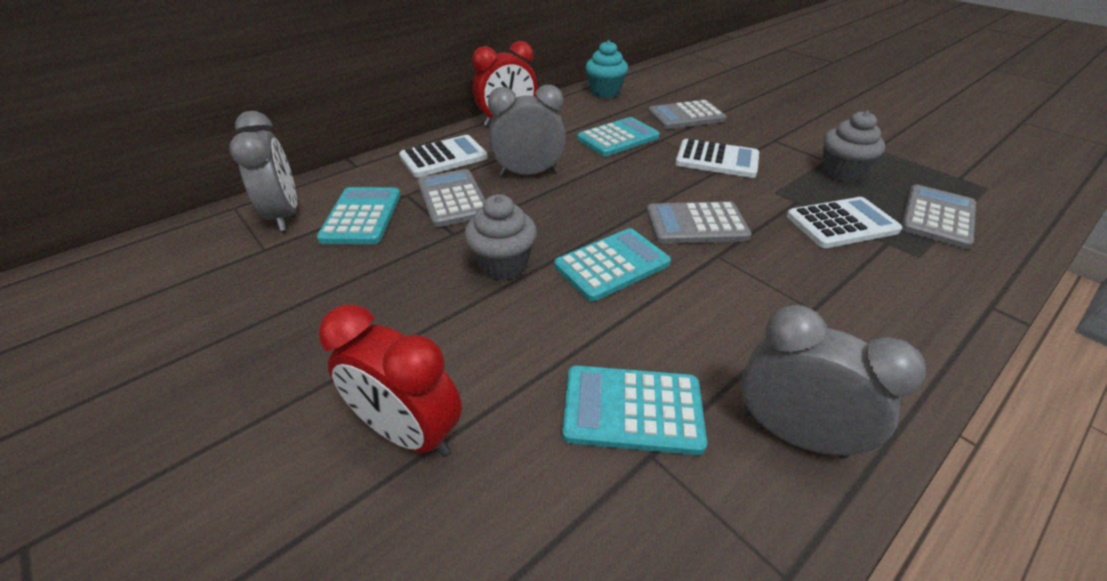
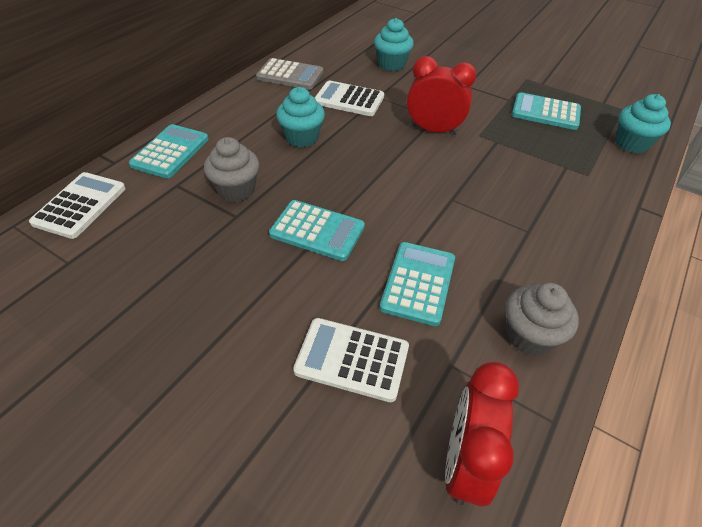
grey calculator: [417,169,485,227] [646,201,752,244] [648,100,726,129] [901,185,976,249] = 4 -> [256,58,323,90] = 1
grey clock: [229,111,297,231] [488,85,566,176] [741,305,926,459] = 3 -> none = 0
turquoise cupcake: [586,40,628,98] = 1 -> [276,87,325,147] [374,18,414,71] [615,94,671,153] = 3

